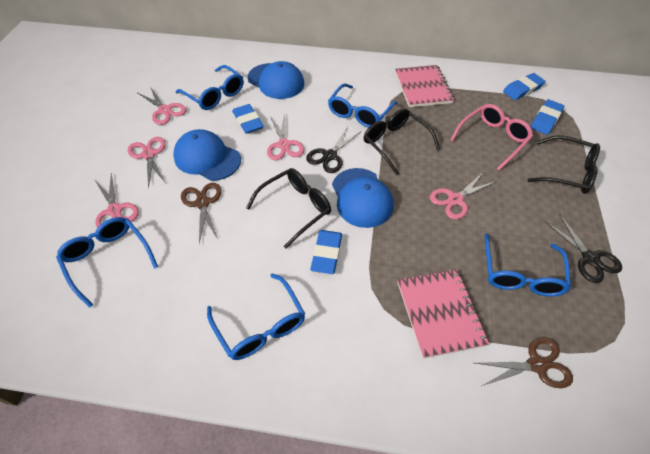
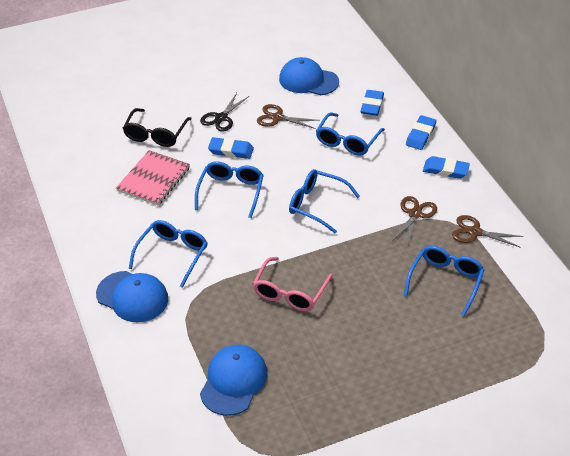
black glasses: [246,168,331,248] [364,108,440,175] [527,135,600,194] = 3 -> [123,108,191,147] = 1
black scissors: [306,127,361,173] [545,215,622,283] = 2 -> [200,93,249,132] = 1
brown scissors: [181,183,222,243] [475,337,573,388] = 2 -> [257,104,320,129] [392,196,437,245] [452,215,524,248] = 3
pink notebook: [395,65,454,107] [398,269,489,359] = 2 -> [116,150,190,206] = 1
pink scissors: [95,173,139,228] [128,137,166,189] [138,88,186,125] [267,114,304,160] [430,172,497,219] = 5 -> none = 0

